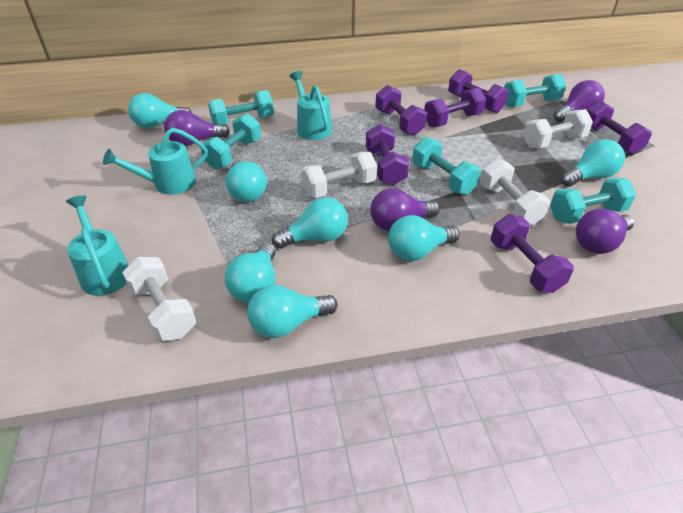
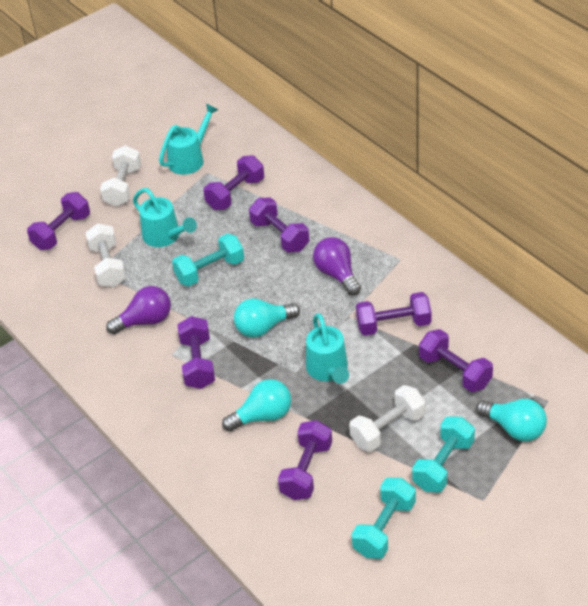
purple dumbbell: [366,124,409,185] [375,85,427,135] [424,88,486,127] [448,69,509,113] [491,214,574,293] [587,100,652,155] = 6 -> [27,192,90,250] [177,316,215,389] [204,155,264,210] [249,197,309,253] [278,420,332,500] [356,292,432,336] [419,329,493,392] = 7
purple light bulb: [164,110,230,146] [370,188,440,231] [554,80,605,122] [576,209,634,254] = 4 -> [106,286,171,334] [313,237,361,296] = 2
turquoise dumbbell: [201,113,261,169] [208,90,274,125] [412,137,481,195] [504,74,566,107] [550,178,636,224] = 5 -> [172,233,244,286] [352,478,416,559] [412,417,475,493] = 3
turquoise light bulb: [128,93,192,128] [225,243,276,303] [226,161,267,202] [247,285,338,338] [272,197,348,249] [388,215,460,261] [561,139,625,187] = 7 -> [222,379,291,432] [234,298,300,338] [476,399,547,442] = 3
white dumbbell: [122,257,196,341] [301,152,377,198] [480,159,550,226] [523,109,593,148] = 4 -> [85,223,126,287] [100,145,141,207] [349,385,426,452] = 3

